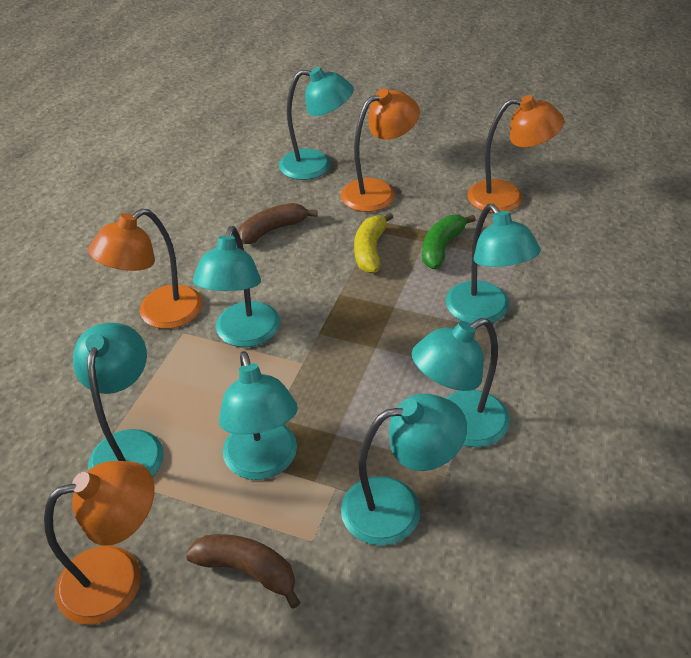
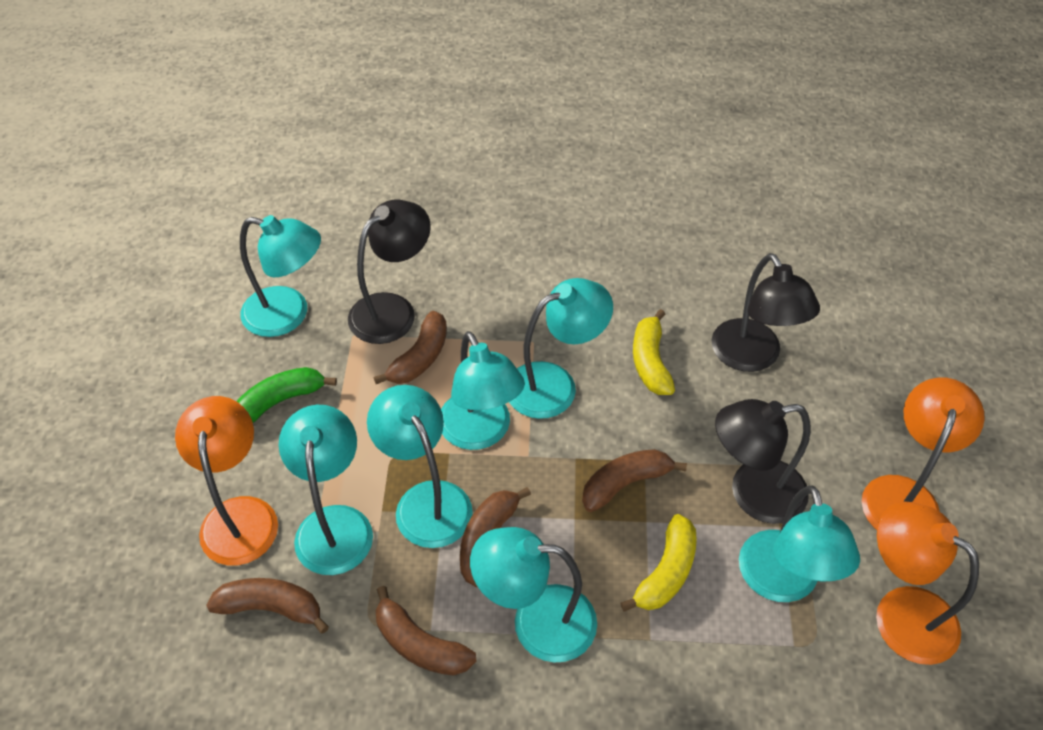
black lamp: none = 0 -> [348,200,431,344] [711,253,820,372] [715,399,810,524] = 3
brown banana: [186,534,301,609] [238,203,318,244] = 2 -> [206,578,329,634] [373,311,447,384] [376,586,476,676] [460,487,531,587] [582,449,687,512] = 5
orange lamp: [44,461,155,624] [88,209,203,329] [341,89,420,212] [467,95,564,213] = 4 -> [175,396,278,566] [862,378,985,530] [876,502,979,665] = 3
yellow banana: [354,213,393,273] = 1 -> [620,514,697,612] [633,309,675,395] = 2

